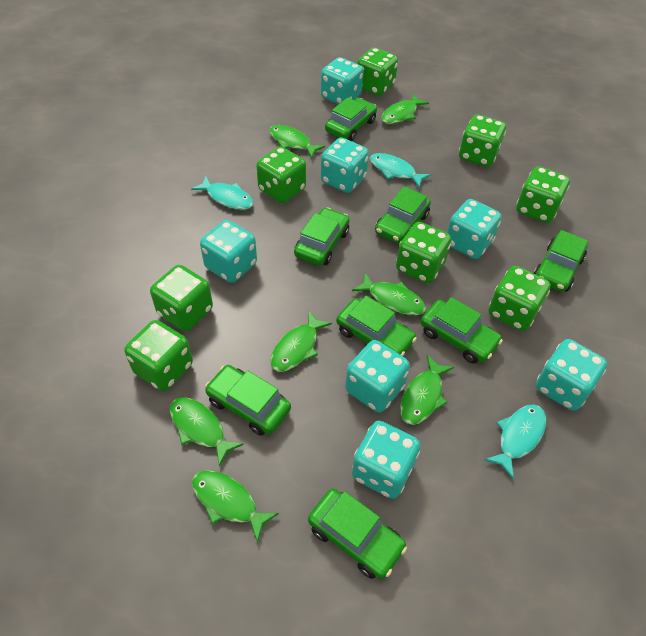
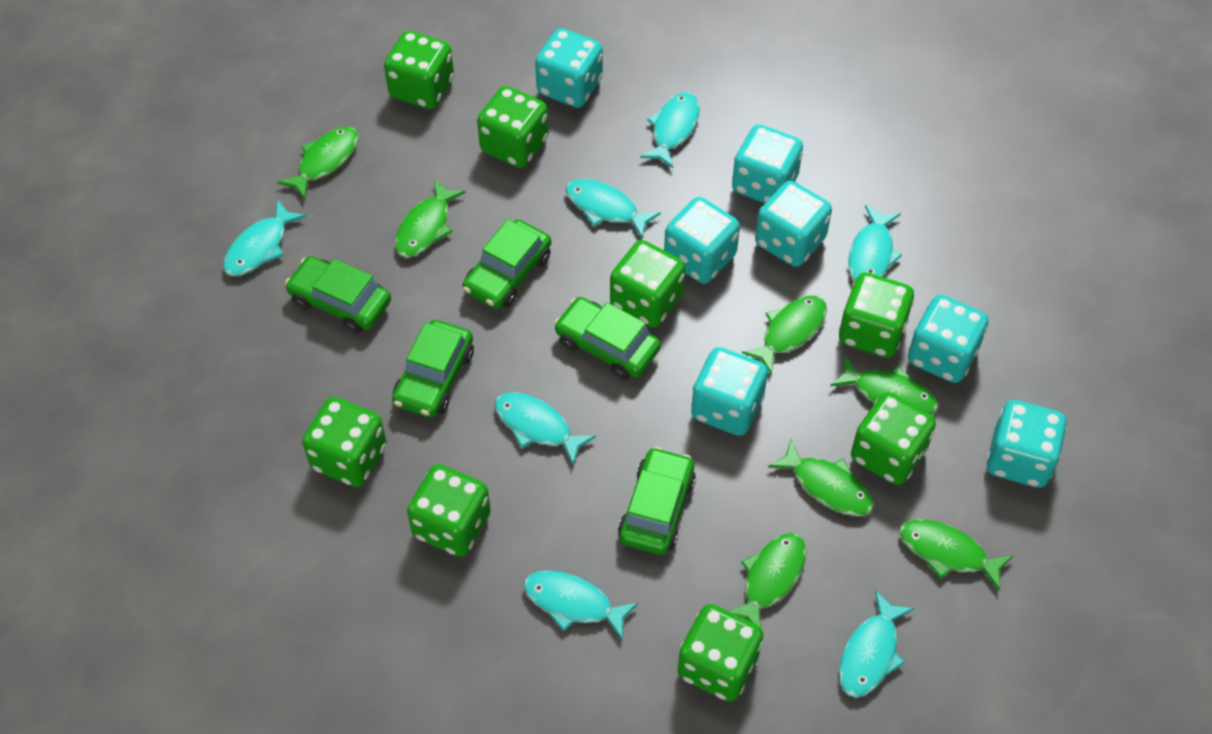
green car: [205,365,291,436] [294,207,350,266] [308,488,407,579] [325,97,377,141] [336,296,417,356] [375,186,431,244] [420,297,503,364] [534,230,588,292] = 8 -> [285,256,391,333] [392,320,474,418] [462,219,551,309] [554,297,661,380] [618,447,696,555] = 5
turquoise fish: [191,176,254,210] [370,153,431,188] [484,404,546,479] = 3 -> [223,200,306,276] [494,392,596,465] [524,571,638,640] [565,179,661,238] [640,93,700,168] [839,590,914,697] [848,205,902,281] = 7

